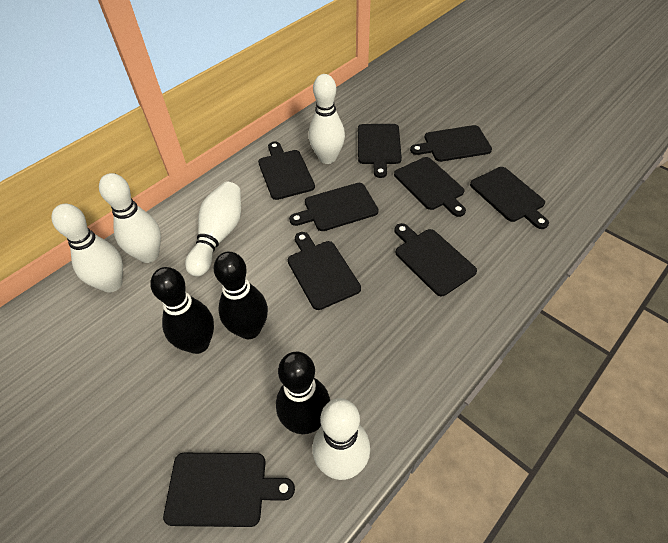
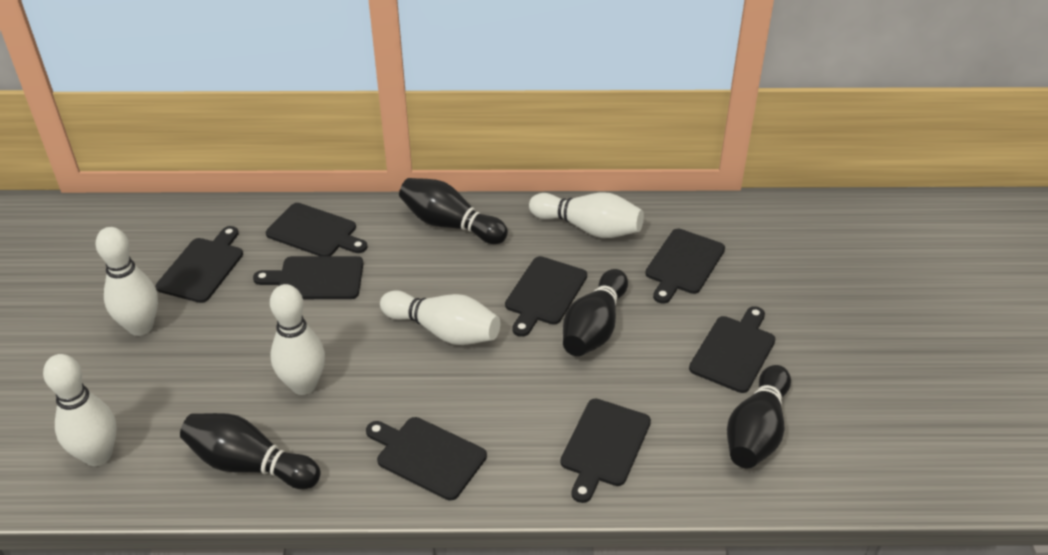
black bowling pin: [150,267,214,354] [213,252,268,339] [276,351,330,434] = 3 -> [180,413,321,489] [399,178,508,244] [563,269,628,356] [727,365,791,468] = 4
black cutting board: [163,453,295,527] [258,141,315,200] [288,232,361,310] [289,183,379,231] [358,124,402,178] [394,157,466,217] [394,223,477,296] [410,125,492,162] [470,167,549,229] = 9 -> [156,226,243,303] [253,256,363,299] [266,203,367,256] [366,417,487,500] [505,256,587,337] [560,399,651,503] [645,229,725,304] [689,306,775,393] = 8

